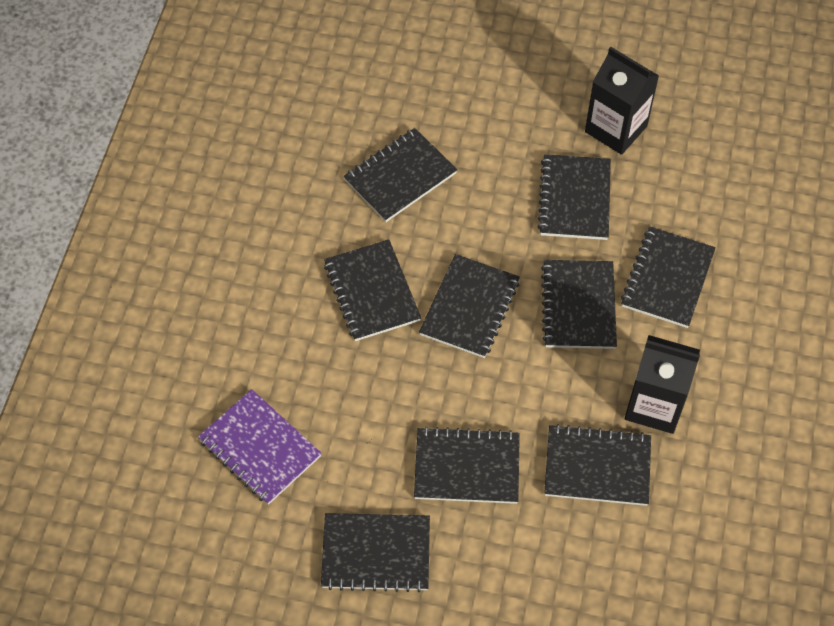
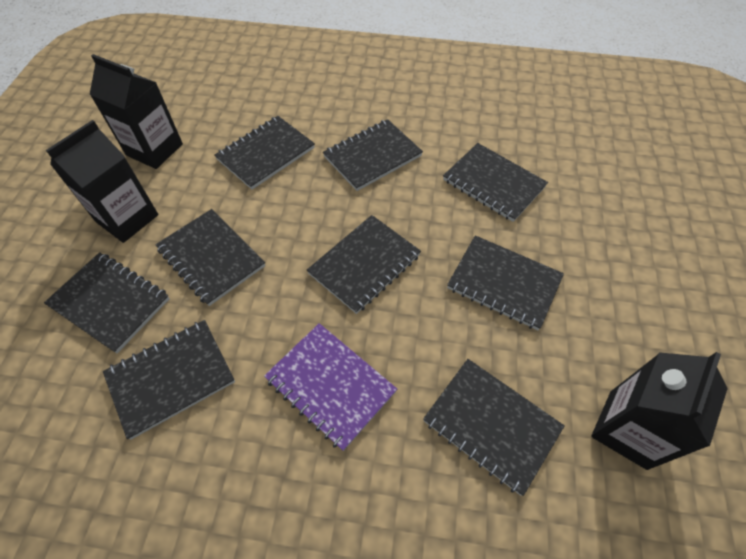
black carton: [585,47,659,155] [625,335,700,434] = 2 -> [46,120,158,243] [90,54,183,169] [591,352,728,470] = 3

